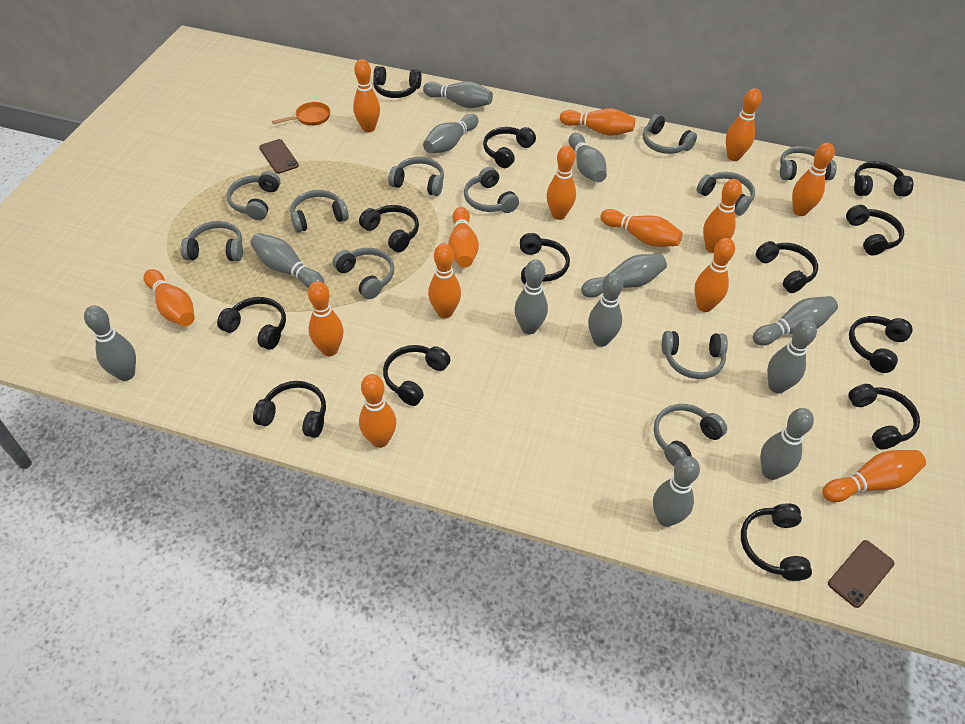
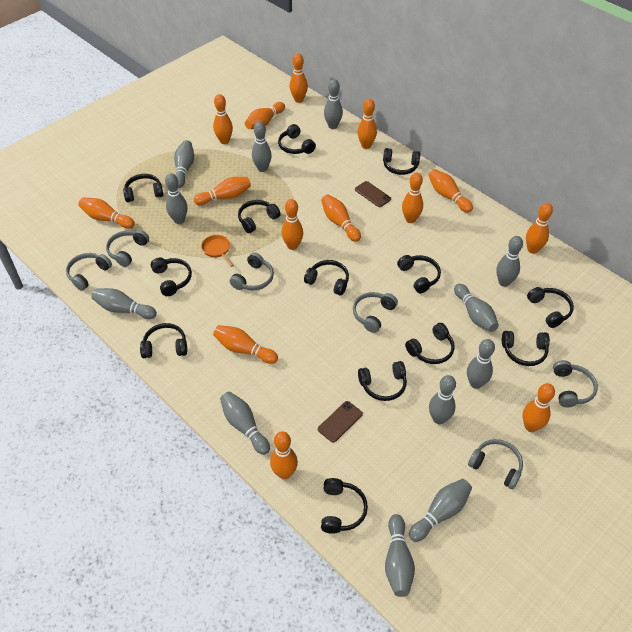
grey headphones: [181,221,243,261] [227,171,280,220] [290,190,349,233] [333,248,394,299] [388,157,444,196] [464,167,519,213] [643,114,697,154] [654,404,727,467] [662,331,728,379] [697,172,755,216] [780,146,836,180] = 11 -> [66,253,112,291] [106,230,149,267] [230,252,274,291] [353,292,398,333] [468,439,523,489] [553,360,598,407] = 6

